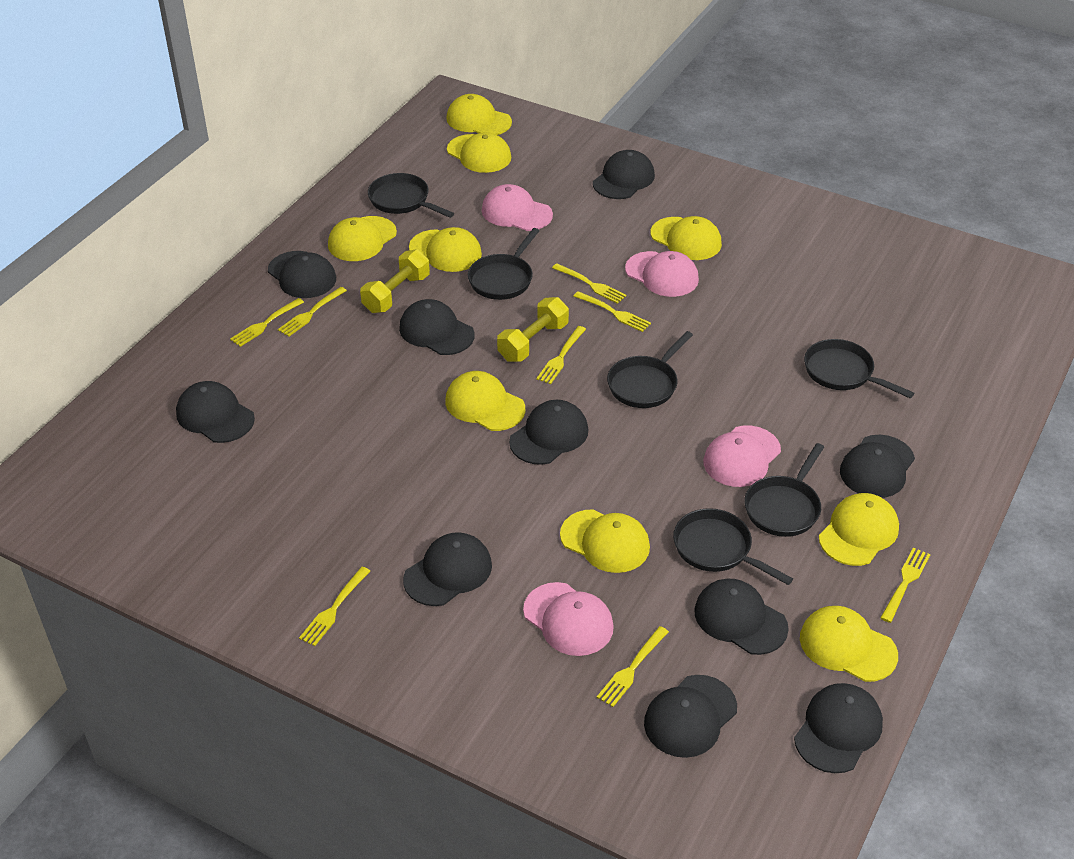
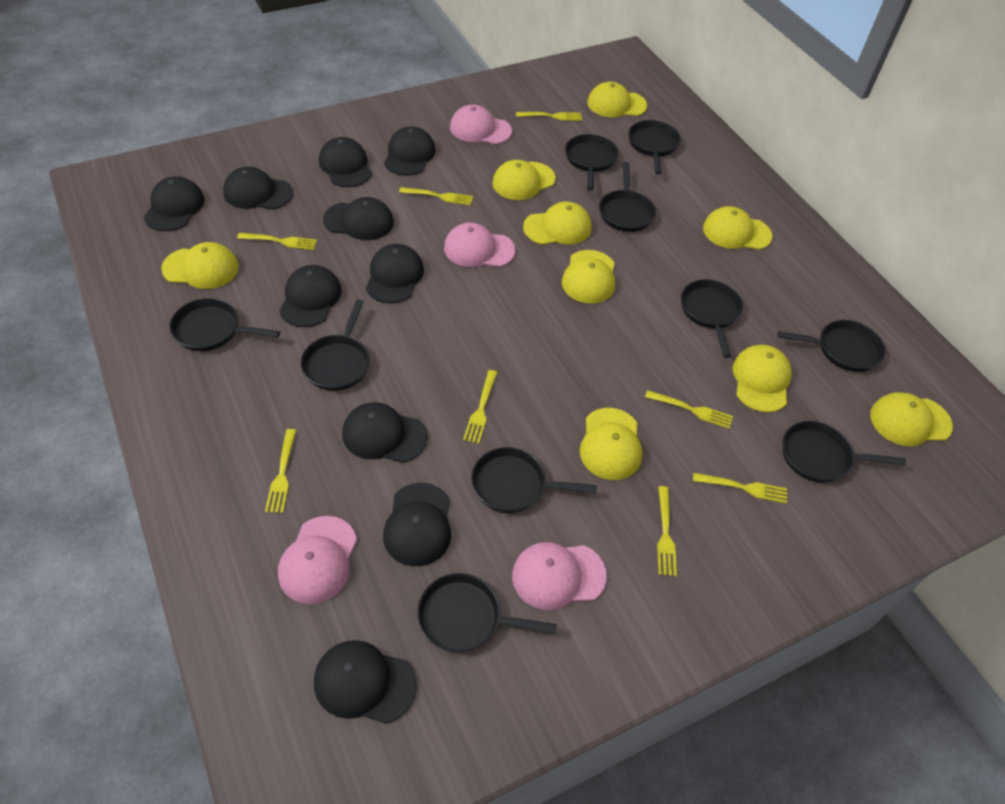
black pan: [368,173,454,218] [468,228,539,300] [607,331,693,408] [673,508,793,585] [744,443,824,537] [804,339,914,398] = 6 -> [170,298,280,351] [301,299,370,391] [417,573,557,653] [471,447,597,513] [565,134,619,191] [599,162,656,232] [628,120,681,175] [681,279,743,358] [777,320,886,372] [782,421,906,483] = 10
yellow dumbbell: [360,249,430,313] [497,297,569,362] = 2 -> none = 0

